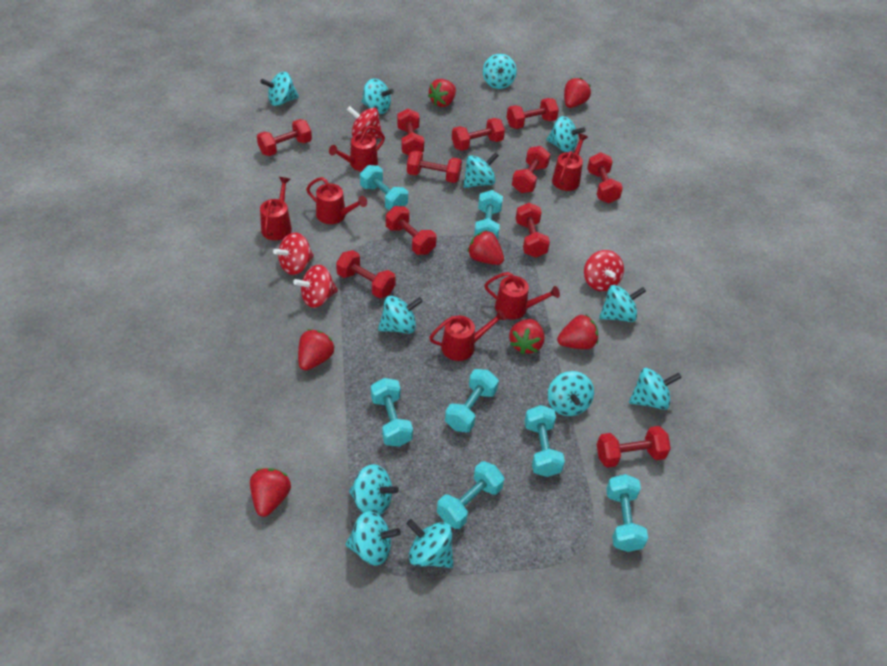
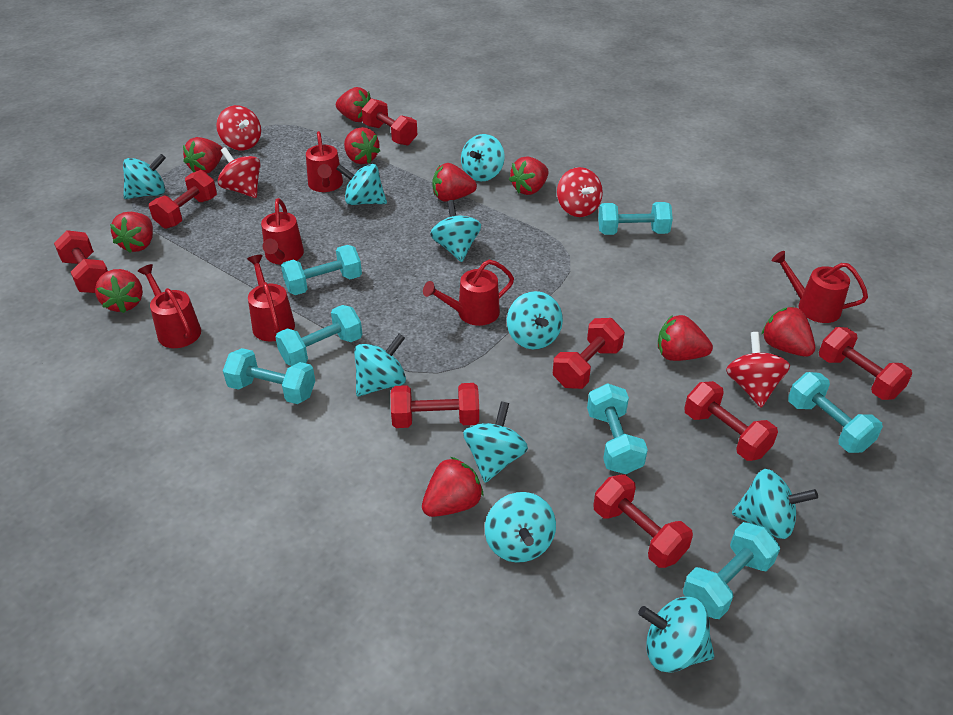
red dumbbell: [257,119,312,156] [336,250,396,298] [386,206,436,255] [397,108,424,155] [407,150,462,183] [452,118,505,151] [507,98,559,129] [512,146,550,193] [516,203,550,258] [587,152,623,203] [597,426,671,468] = 11 -> [54,230,108,293] [149,170,217,229] [362,98,417,146] [391,383,479,428] [553,318,625,389] [593,474,693,568] [684,381,778,461] [819,327,912,400] = 8
red strawberry: [250,468,291,517] [298,329,335,371] [428,79,456,107] [467,230,504,265] [509,319,545,355] [557,315,598,349] [564,78,591,108] = 7 -> [95,269,143,313] [110,212,153,253] [183,137,223,174] [336,87,371,122] [344,127,380,164] [422,457,483,517] [432,163,477,202] [509,156,549,195] [658,315,713,361] [761,307,815,357] = 10
turquoise spinning top: [260,72,299,106] [345,511,401,566] [349,464,399,515] [361,78,394,114] [378,296,423,334] [407,519,453,568] [463,152,499,188] [483,54,517,89] [546,116,586,152] [548,371,594,416] [599,285,646,322] [629,368,682,410] = 12 -> [123,154,166,199] [336,164,387,205] [354,334,406,396] [430,200,481,262] [461,134,505,182] [463,401,528,483] [485,492,556,563] [507,291,563,349] [638,597,714,673] [732,469,818,539] = 10

